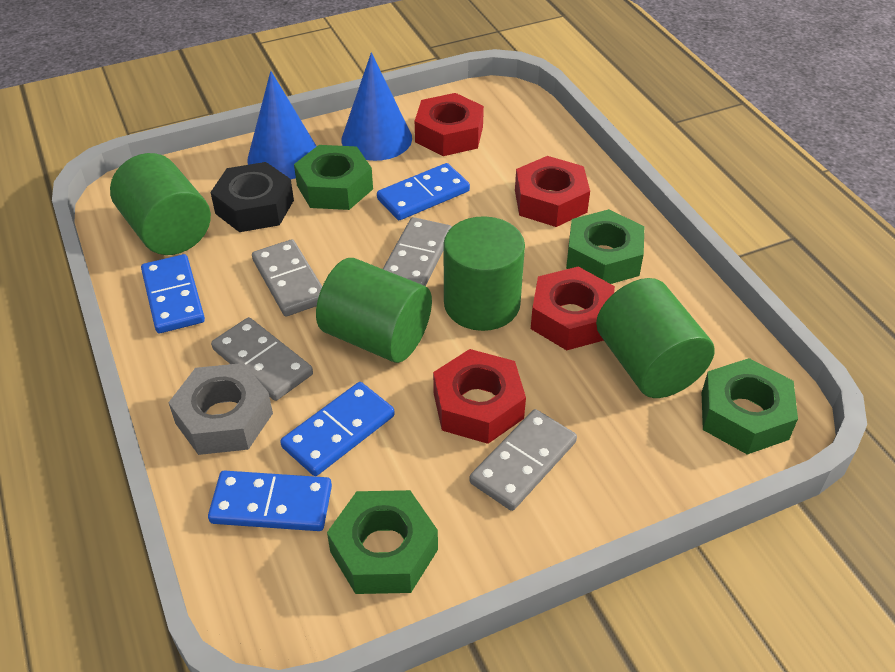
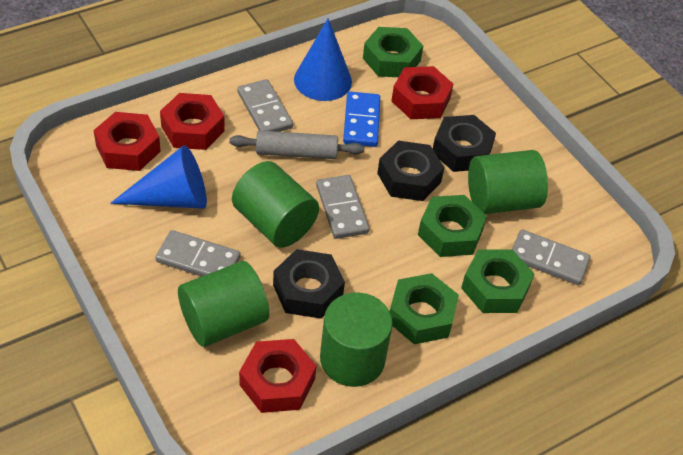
black nut: [210,162,294,232] = 1 -> [273,249,345,319] [377,140,444,201] [433,115,496,172] = 3
blue domino: [141,254,205,333] [208,470,332,531] [280,382,395,476] [377,163,470,220] = 4 -> [343,92,380,147] = 1
grey nut: [168,363,273,455] = 1 -> none = 0
grey rolling pin: none = 0 -> [229,130,364,159] = 1

